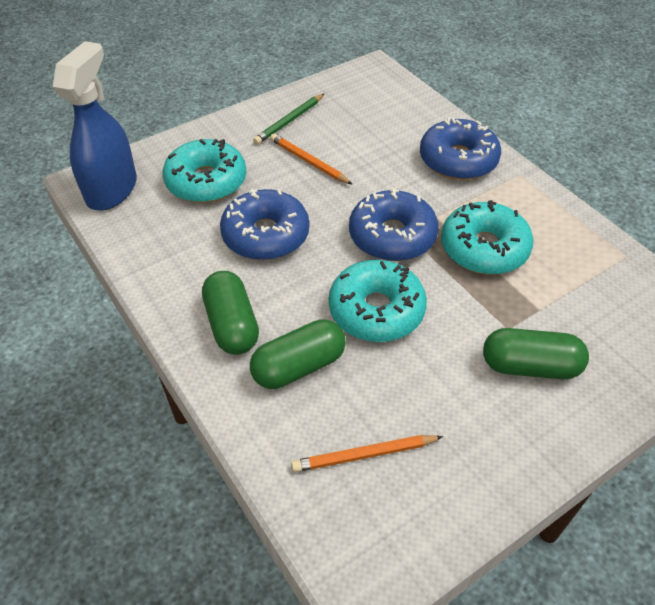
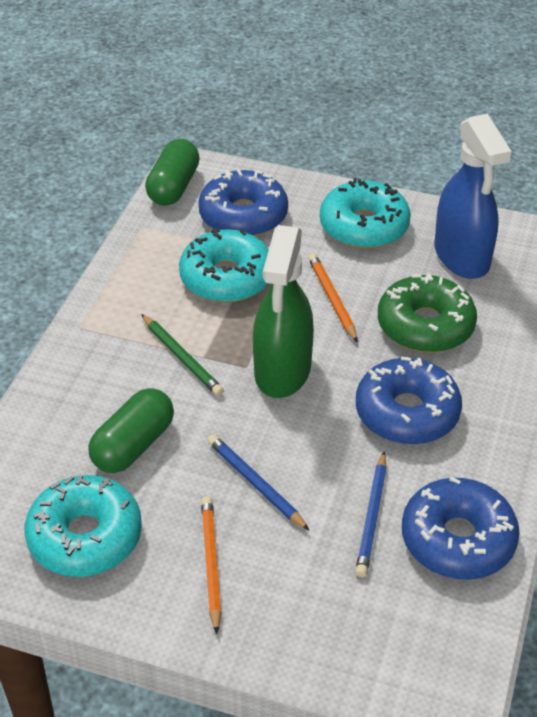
blue pencil: none = 0 -> [207,435,310,531] [355,452,387,577] = 2
green capsule: [202,271,259,355] [250,319,346,389] [483,328,589,379] = 3 -> [88,388,174,473] [145,139,200,206] = 2
green donut: none = 0 -> [378,273,477,353] = 1
green spray bottle: none = 0 -> [253,225,314,398] = 1

